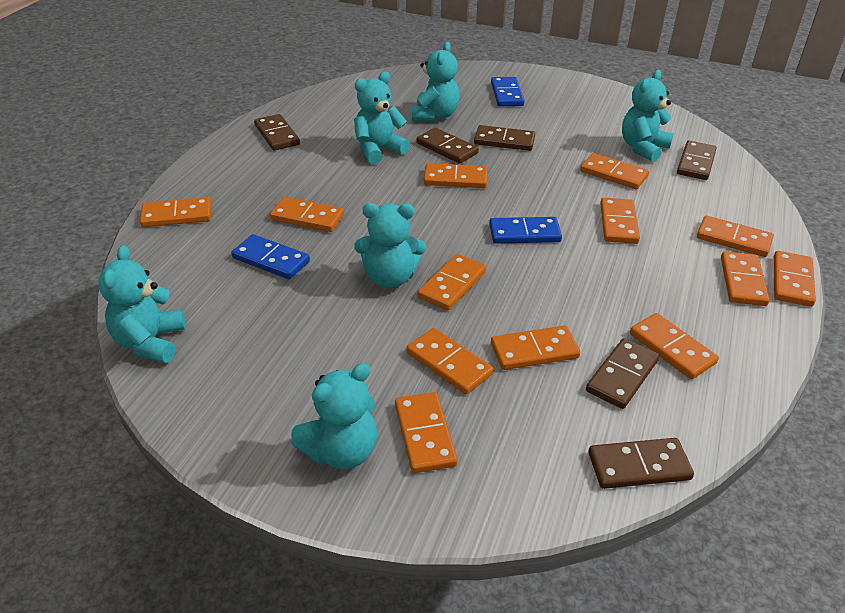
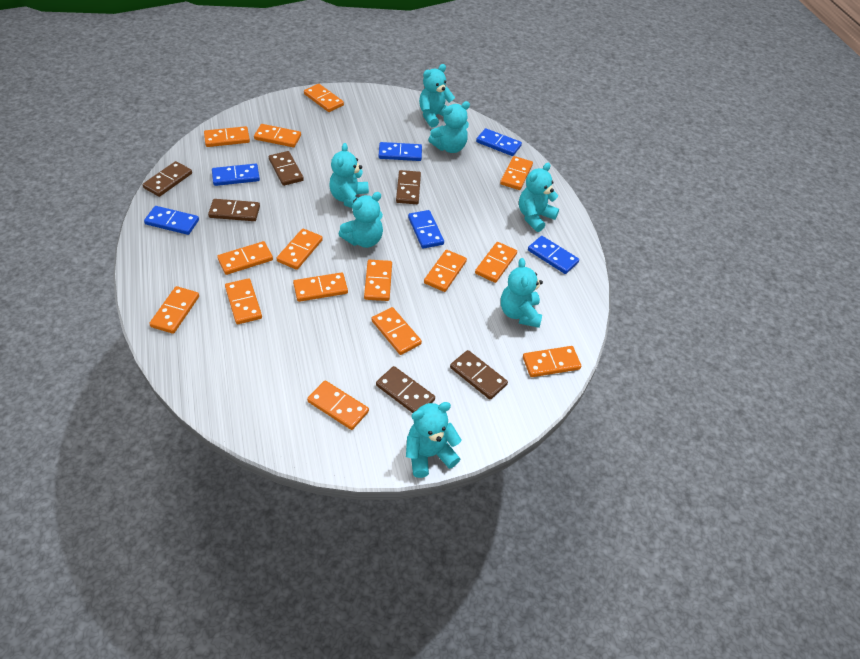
blue domino: [231,234,310,279] [489,217,562,244] [491,77,525,106] = 3 -> [144,206,199,235] [212,164,260,186] [379,142,422,161] [408,210,444,249] [476,128,522,156] [528,236,579,274] = 6
orange domino: [140,197,211,227] [270,197,344,232] [395,392,458,473] [407,328,494,394] [418,254,486,310] [424,163,488,188] [491,326,580,370] [580,153,649,189] [600,198,640,244] [630,313,719,379] [697,216,774,257] [721,251,770,306] [774,251,816,307] = 13 -> [149,286,199,334] [204,126,250,147] [217,241,273,275] [225,278,262,324] [254,124,301,147] [276,228,323,270] [293,272,348,302] [304,84,344,112] [307,380,369,430] [364,260,392,301] [371,307,422,355] [424,250,467,292] [475,242,517,283] [500,156,533,190] [523,346,581,377] = 15
turquoise teddy bear: [98,245,185,363] [291,363,377,469] [354,72,410,164] [354,203,426,288] [412,42,460,121] [622,70,674,162] = 6 -> [329,143,369,208] [339,192,383,248] [406,402,461,478] [419,64,455,128] [428,101,470,153] [501,258,543,328] [519,163,559,232] = 7

